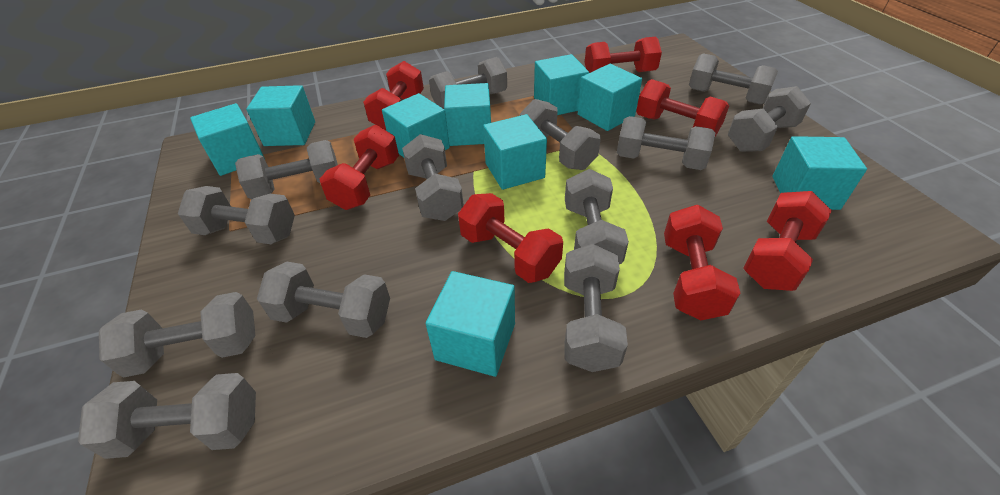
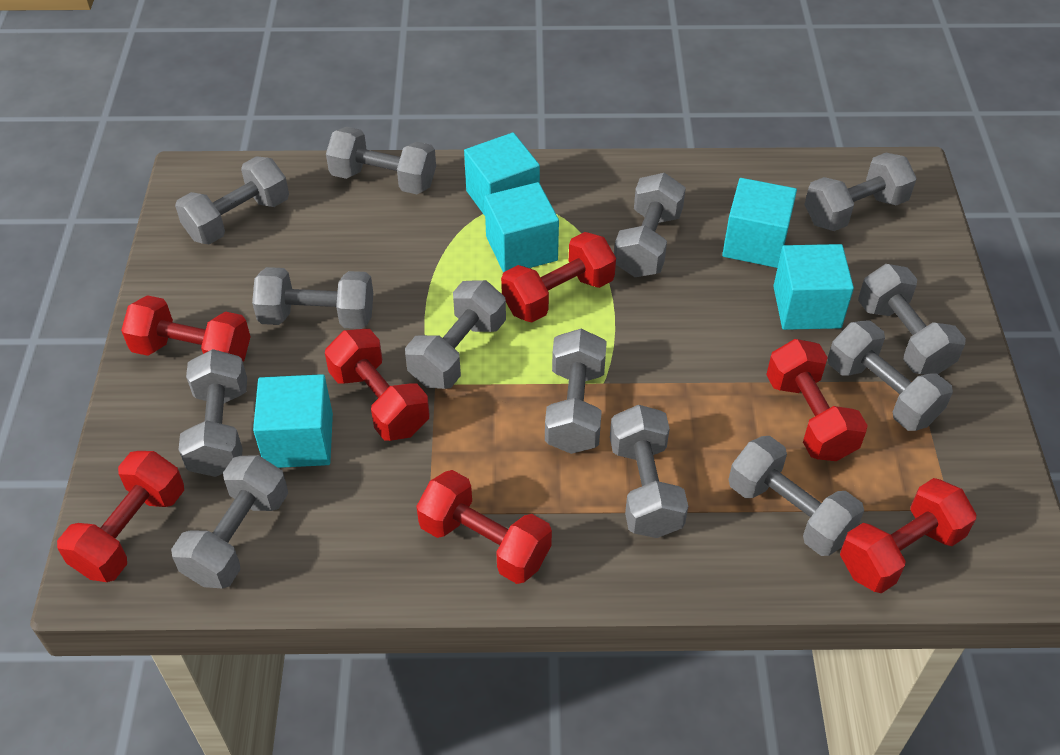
turquoise cube: [190,103,265,176] [246,85,315,146] [382,93,450,157] [426,271,515,377] [444,83,491,146] [483,114,547,190] [534,54,589,115] [578,64,642,131] [772,136,867,210] = 9 -> [253,374,333,468] [464,133,540,216] [485,182,559,272] [722,178,797,268] [773,244,854,330] = 5

